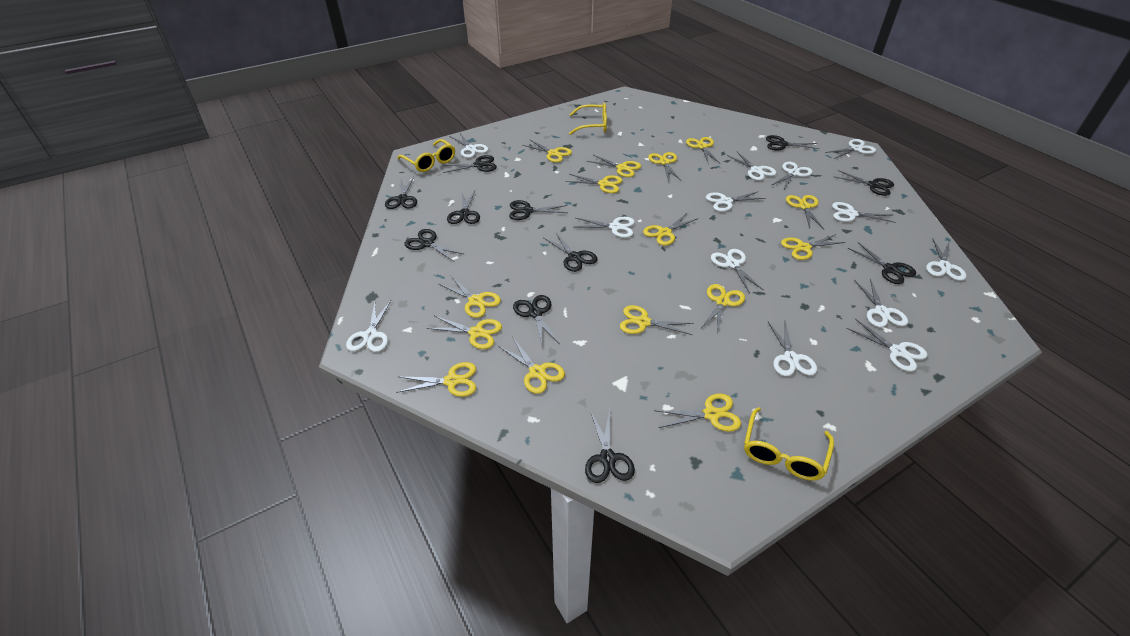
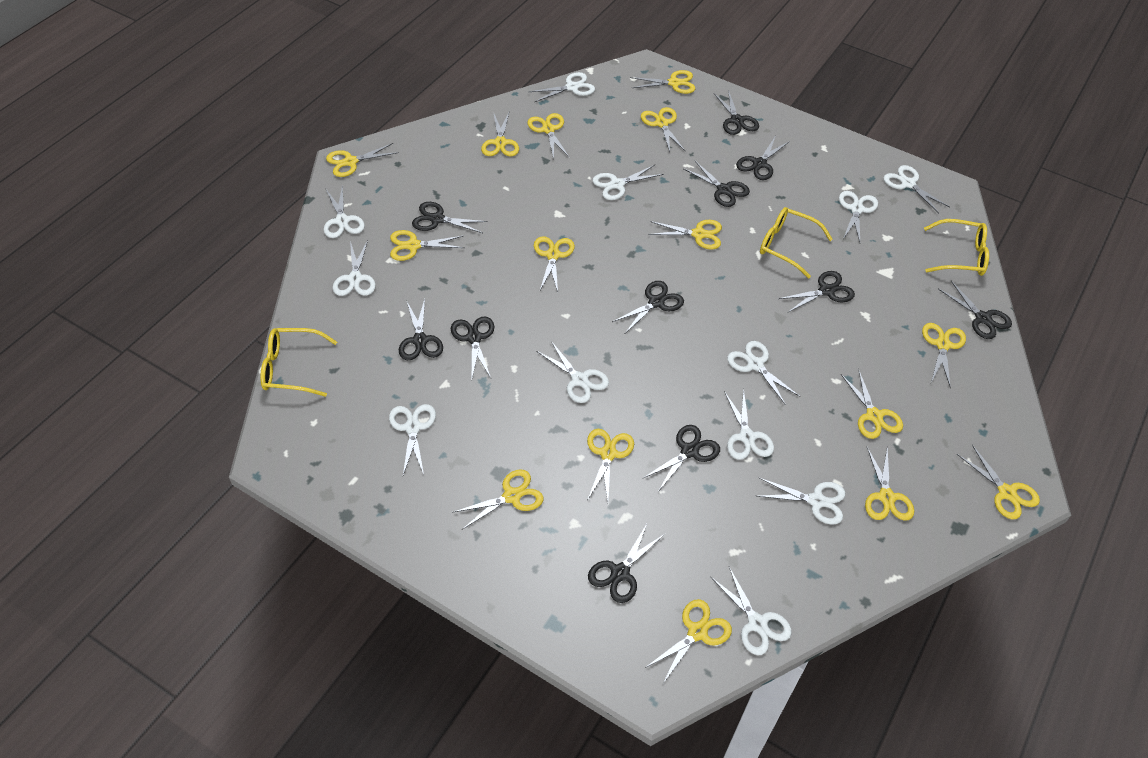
white scissors: [346,301,391,352] [449,133,488,158] [576,217,635,238] [706,191,765,212] [711,249,764,293] [727,152,776,180] [768,321,817,376] [772,162,813,191] [825,139,876,159] [832,202,896,223] [846,319,927,372] [854,278,908,327] [926,239,966,281] = 13 -> [324,185,365,238] [333,240,376,296] [389,404,436,475] [529,72,595,102] [536,341,609,403] [593,165,663,200] [711,567,791,655] [724,389,774,460] [727,341,800,405] [757,478,845,525] [839,191,878,242] [884,165,950,213] = 12

